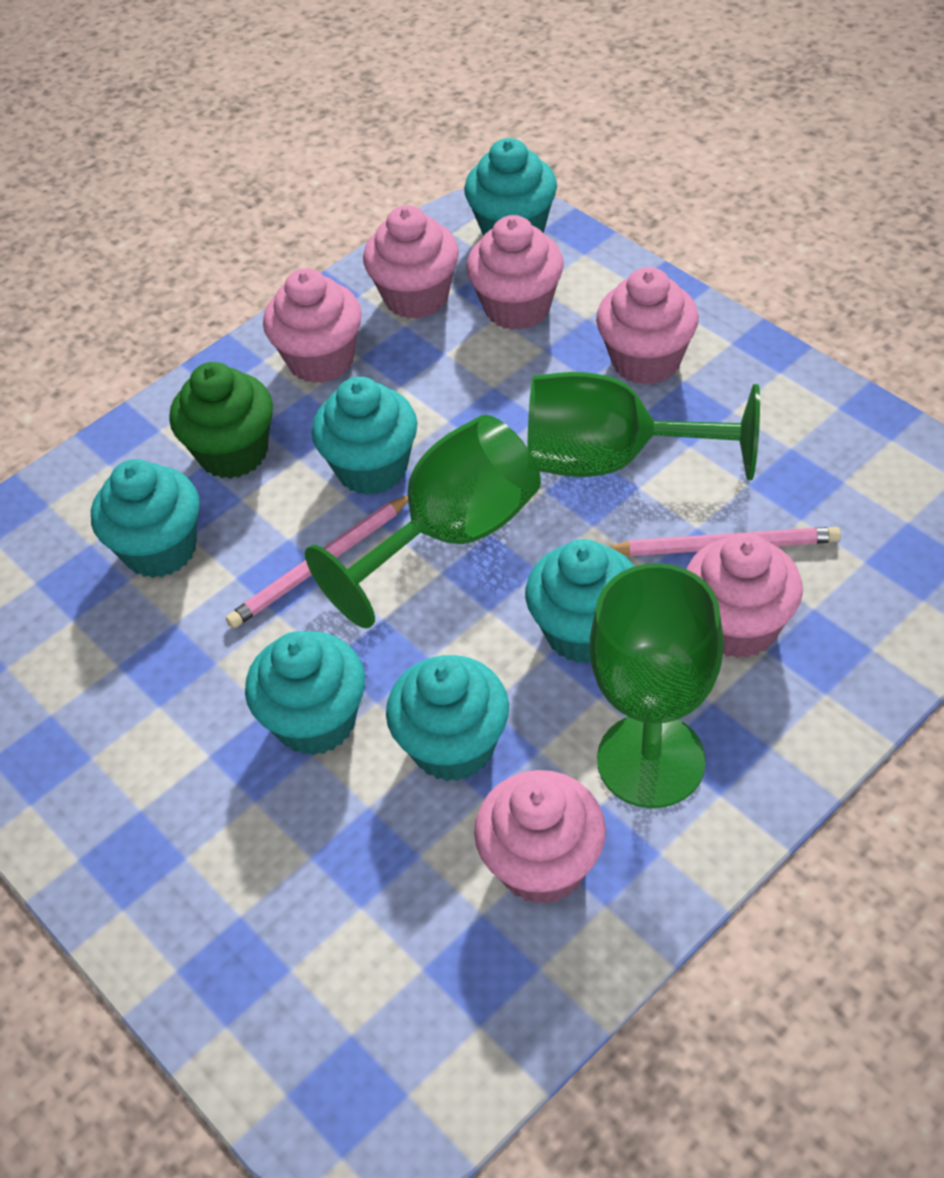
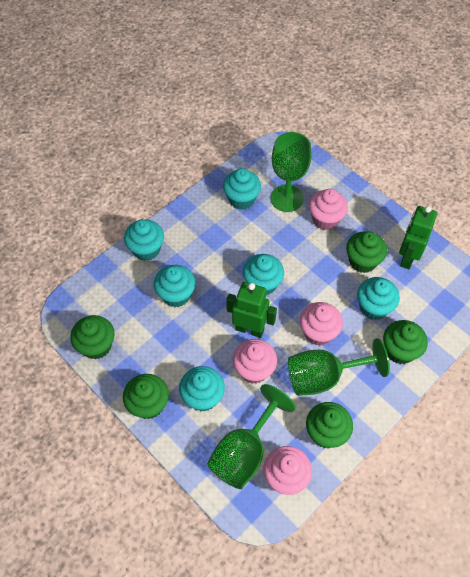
green cupcake: [169,362,273,479] = 1 -> [70,315,114,359] [123,374,169,419] [306,402,353,448] [346,231,387,273] [383,320,427,364] = 5
green robot: none = 0 -> [226,282,277,338] [399,206,437,269] = 2
pink cupcake: [263,268,362,383] [363,205,459,319] [466,215,564,330] [474,770,606,904] [596,267,699,385] [686,533,803,658] = 6 -> [232,339,277,384] [263,446,312,495] [300,302,343,346] [309,189,348,230] = 4
pink pencil: [226,495,408,628] [608,527,841,556] = 2 -> none = 0

